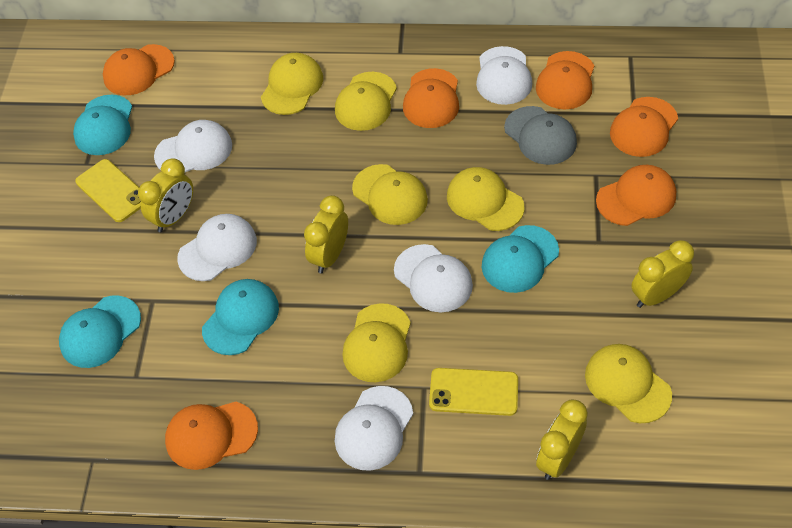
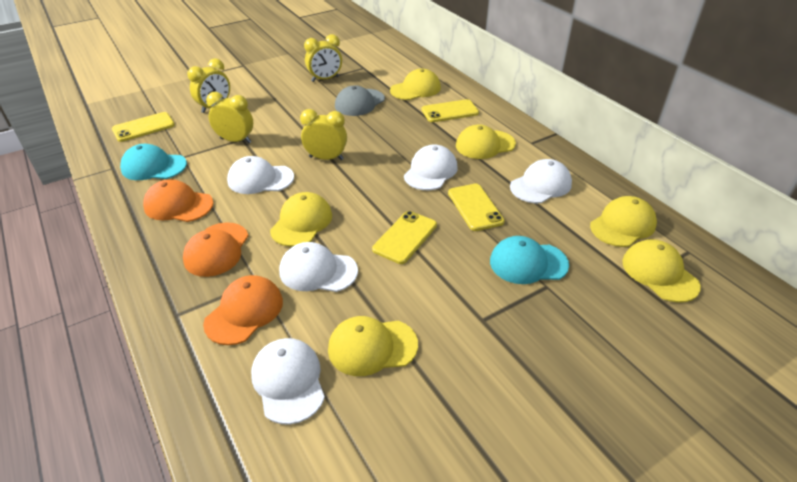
orange cap: [103,44,175,95] [165,402,258,470] [403,68,459,128] [536,51,594,110] [596,165,676,226] [610,97,678,157] = 6 -> [143,179,214,222] [183,222,248,277] [203,275,283,345] = 3
turquoise cap: [59,296,141,368] [73,95,132,155] [202,279,279,355] [482,225,559,293] = 4 -> [120,144,187,180] [490,236,569,284] = 2
yellow phone: [75,159,141,222] [429,368,518,416] = 2 -> [112,112,175,142] [372,211,437,264] [421,99,479,122] [448,184,505,231] = 4

